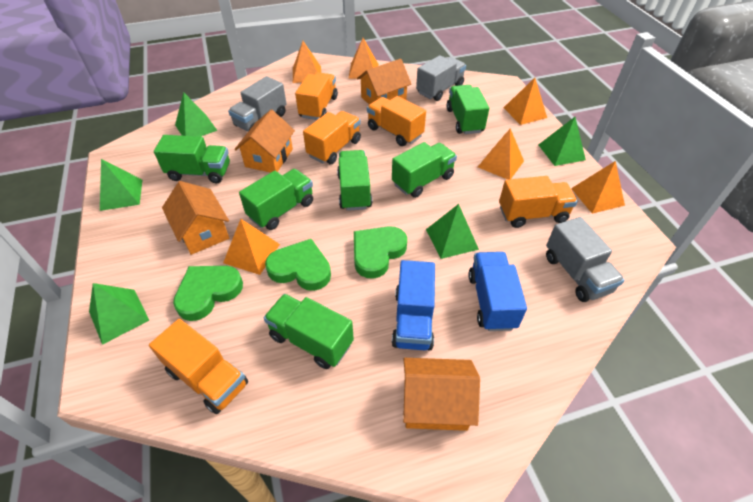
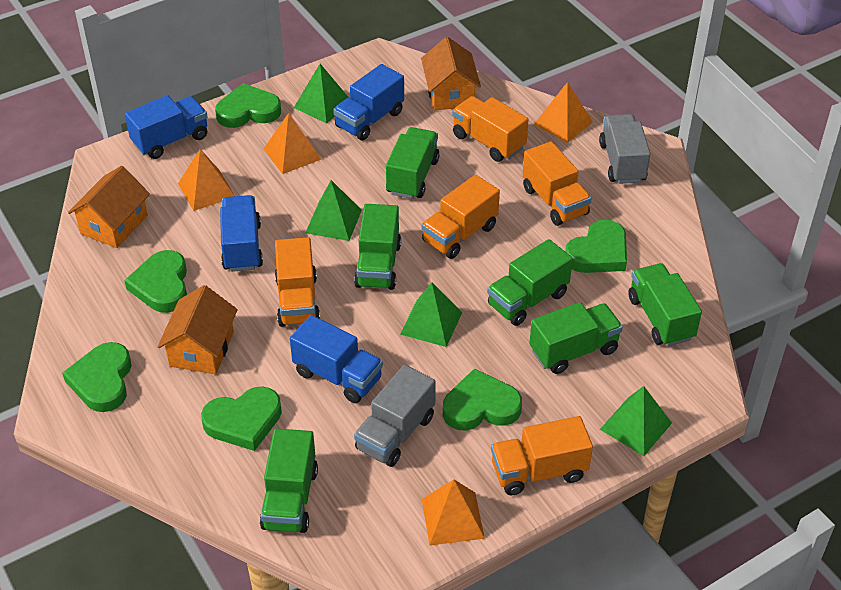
blue truck: [392,260,435,350] [468,252,527,331] = 2 -> [125,95,208,159] [220,195,263,272] [290,315,383,403] [333,64,404,140] = 4
green heart: [173,266,243,321] [265,239,331,291] [354,226,407,279] = 3 -> [62,342,131,412] [124,250,187,313] [201,386,282,451] [215,83,281,128] [443,369,522,431] [565,220,627,273] = 6
green pyramid: [89,283,149,345] [100,159,142,211] [175,92,218,137] [426,204,479,259] [539,117,586,166] = 5 -> [294,64,349,124] [305,180,362,241] [400,282,462,347] [600,386,672,456] = 4
grey truck: [228,76,286,131] [416,55,466,101] [546,217,624,302] = 3 -> [354,365,436,467] [599,114,650,184] = 2
orange house: [162,181,229,255] [235,110,295,173] [357,59,411,104] [403,358,480,431] = 4 -> [68,166,150,248] [158,285,238,374] [421,37,481,111] = 3
orange pyramid: [223,219,280,275] [293,41,321,83] [348,38,379,79] [478,128,524,180] [504,78,547,125] [571,161,625,214] = 6 -> [178,149,235,211] [264,113,322,174] [422,480,485,545] [534,82,593,143] = 4

